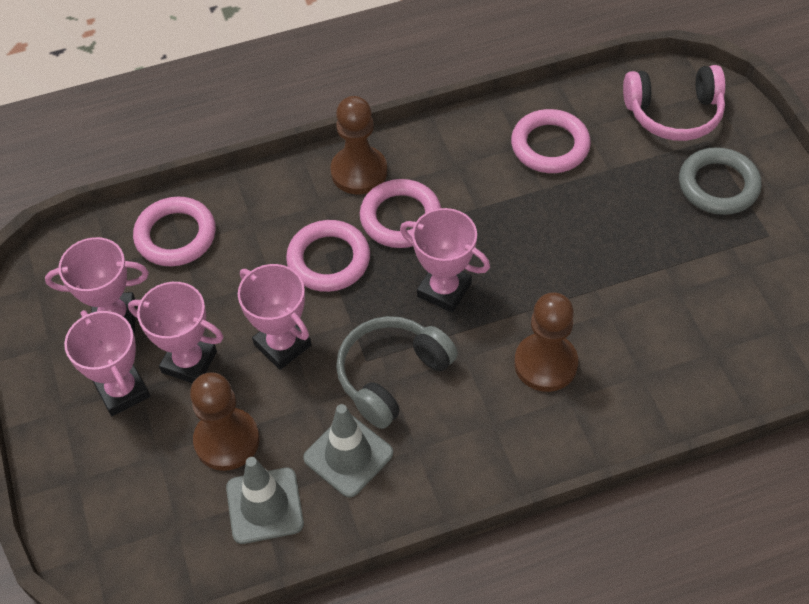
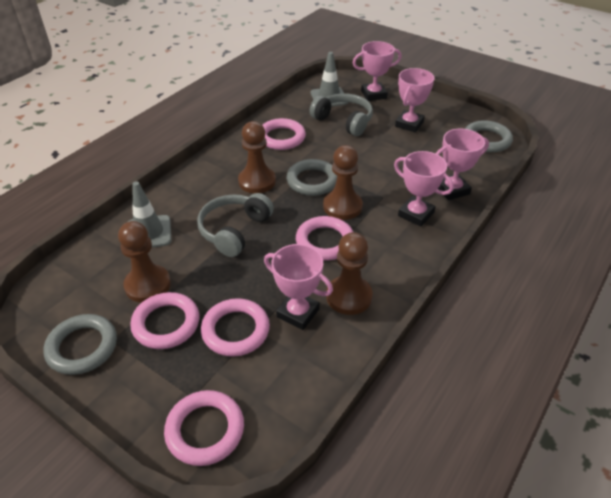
brown pawn: [190,372,260,471] [330,96,387,194] [514,292,578,392] = 3 -> [118,221,171,303] [238,121,276,193] [323,145,363,220] [326,232,373,315] = 4
grey headphones: [336,316,458,429] = 1 -> [197,193,274,257] [310,93,373,136] = 2
grey ring: [679,147,762,215] = 1 -> [43,314,117,375] [286,159,337,196] [465,120,513,152] = 3
pink headphones: [623,65,725,141] = 1 -> none = 0
pink ring: [133,197,216,266] [286,220,370,292] [360,179,441,248] [511,109,591,173] = 4 -> [130,292,199,349] [164,390,244,466] [201,298,270,357] [262,118,306,150] [296,216,353,261] = 5

